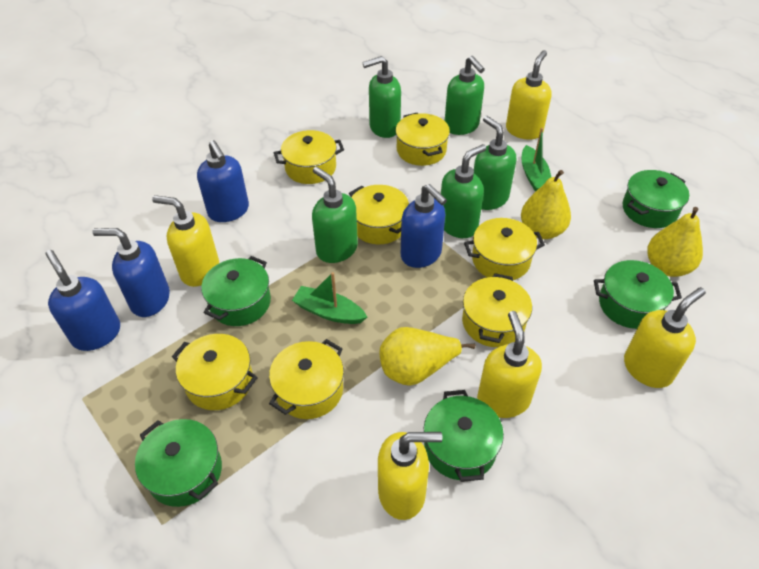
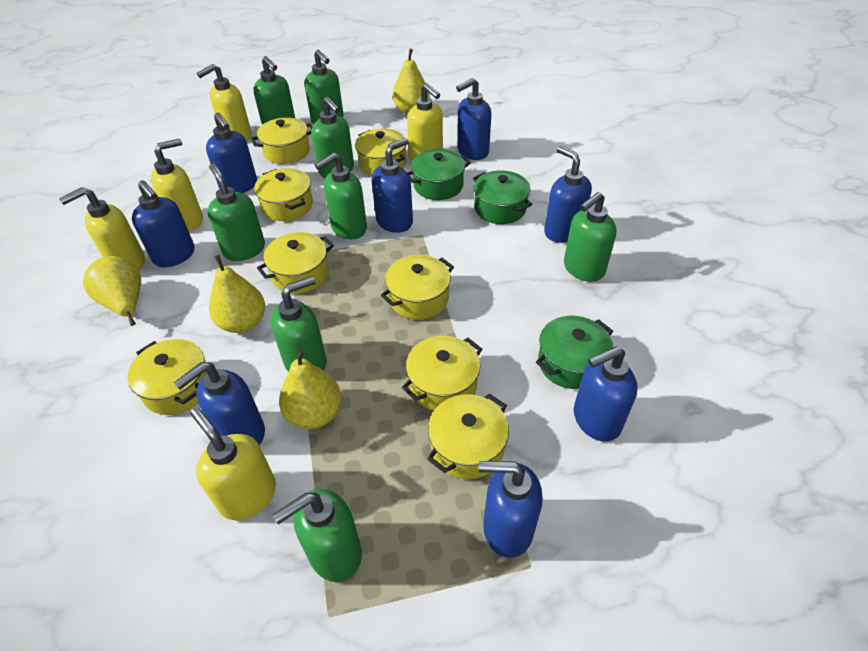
blue soap dispenser: [45,250,120,351] [92,228,170,317] [197,140,249,222] [401,184,447,268] = 4 -> [132,180,194,267] [174,362,265,445] [206,112,257,193] [372,138,413,233] [456,78,491,160] [479,461,543,558] [544,146,592,243] [574,346,638,441] = 8
green boat: [292,272,367,324] [522,128,551,192] = 2 -> none = 0
green pot: [135,419,222,507] [201,256,271,326] [424,390,504,482] [594,260,682,329] [623,170,689,228] = 5 -> [407,149,471,200] [473,170,532,224] [536,316,613,389] = 3
green soap dispenser: [312,167,358,263] [363,56,401,138] [441,144,486,238] [445,56,485,135] [474,116,516,210] = 5 -> [207,163,265,261] [253,56,295,125] [271,276,327,372] [273,489,362,582] [304,49,344,125] [311,97,354,178] [315,153,367,239] [564,192,616,282] = 8
yellow pear: [379,327,476,386] [521,170,571,239] [647,207,703,277] = 3 -> [83,256,141,326] [209,255,265,333] [279,349,342,429] [393,49,430,115] = 4
yellow pot: [172,334,258,410] [269,339,344,419] [274,130,344,184] [349,185,409,244] [395,113,450,166] [462,273,532,347] [464,218,545,280] = 7 -> [128,339,207,415] [251,117,313,164] [254,168,313,221] [257,232,334,294] [355,129,406,176] [380,255,454,320] [402,336,482,411] [427,393,509,479] = 8

